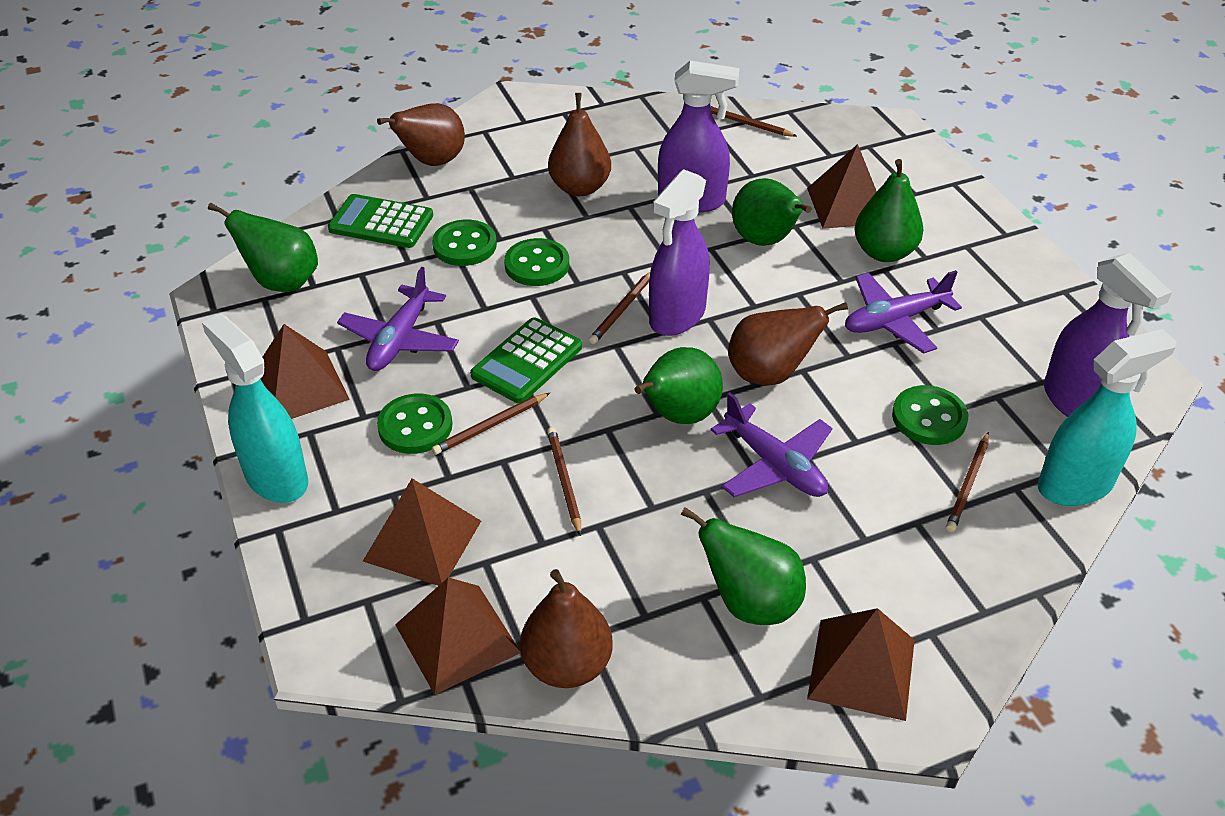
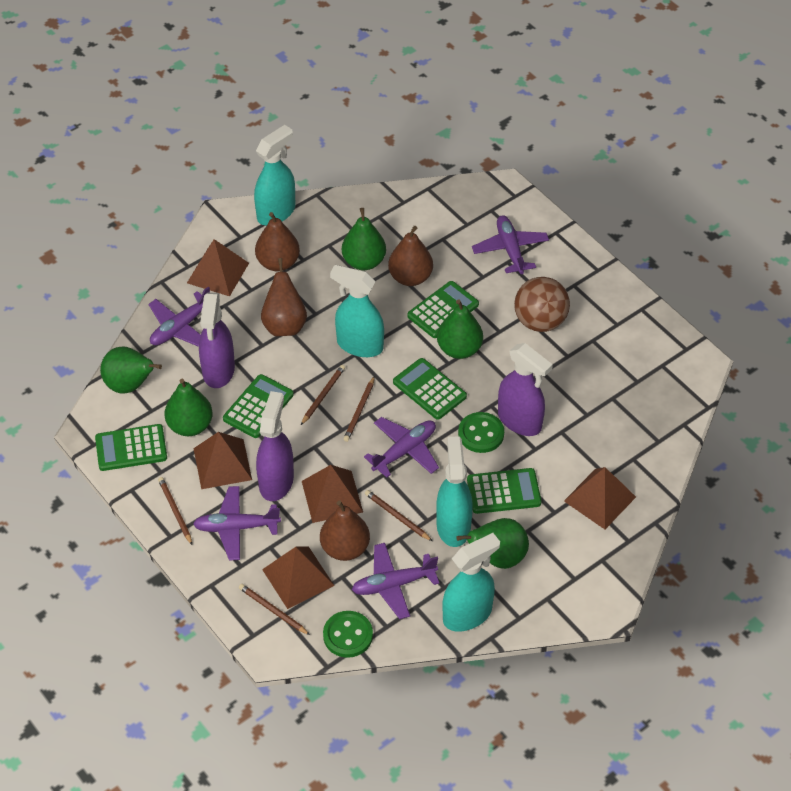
brown ball: none = 0 -> [514,277,570,332] = 1
green button: [377,394,453,454] [432,220,497,266] [504,238,569,286] [892,385,968,445] = 4 -> [323,611,373,658] [458,412,504,453] = 2
green calculator: [328,194,433,248] [470,317,582,403] = 2 -> [95,424,167,471] [223,374,294,438] [393,358,467,420] [407,281,479,338] [467,468,541,514] = 5
purple plane: [337,267,459,371] [710,392,832,497] [845,270,962,354] = 3 -> [149,287,210,347] [193,486,281,561] [352,543,439,619] [364,417,439,478] [472,215,549,274] = 5
turquoise spray bottle: [202,314,308,503] [1038,329,1177,506] = 2 -> [254,125,296,226] [330,265,384,357] [436,436,473,547] [442,533,500,632] = 4

